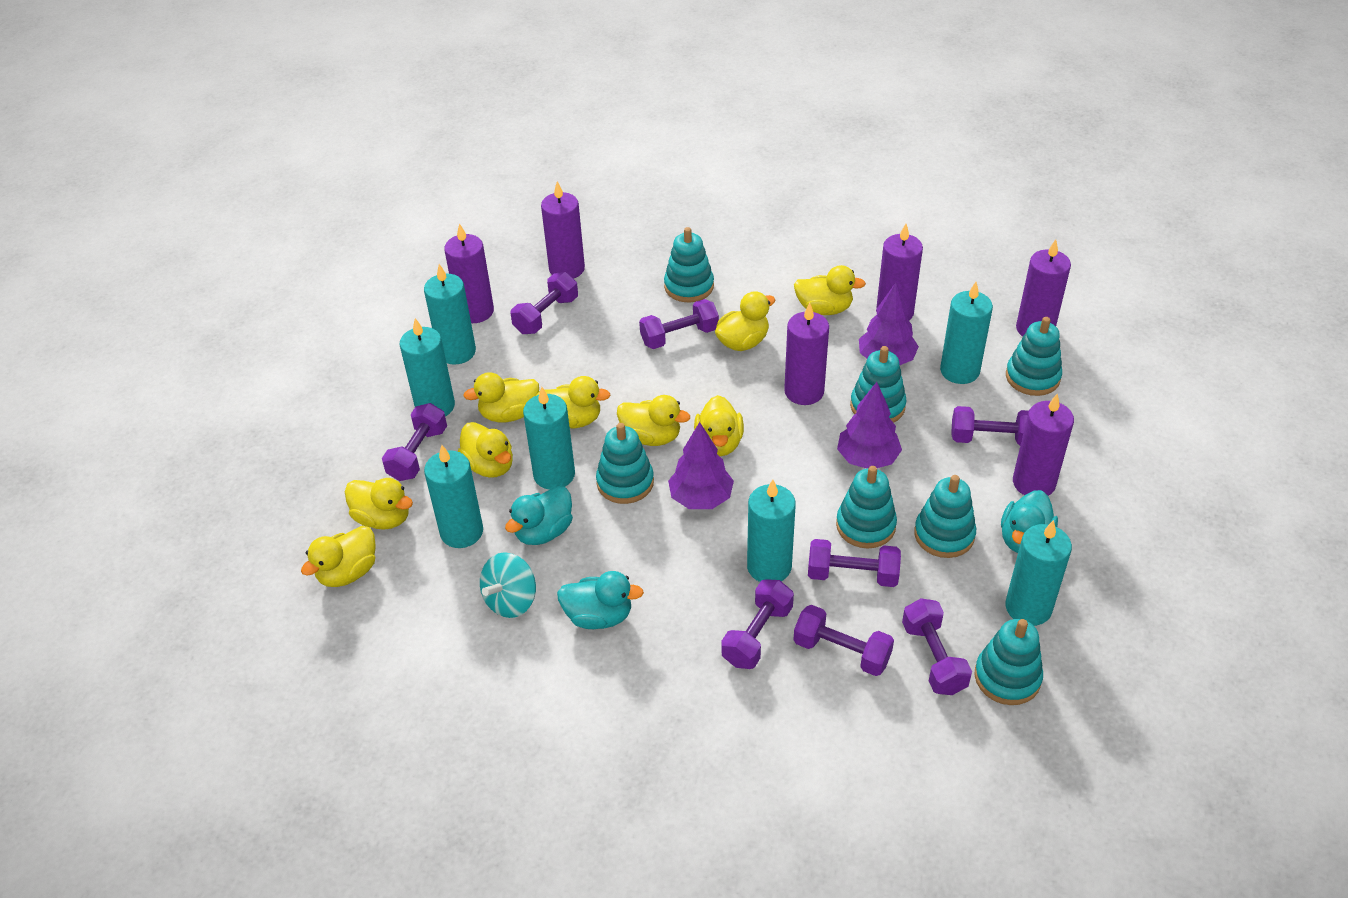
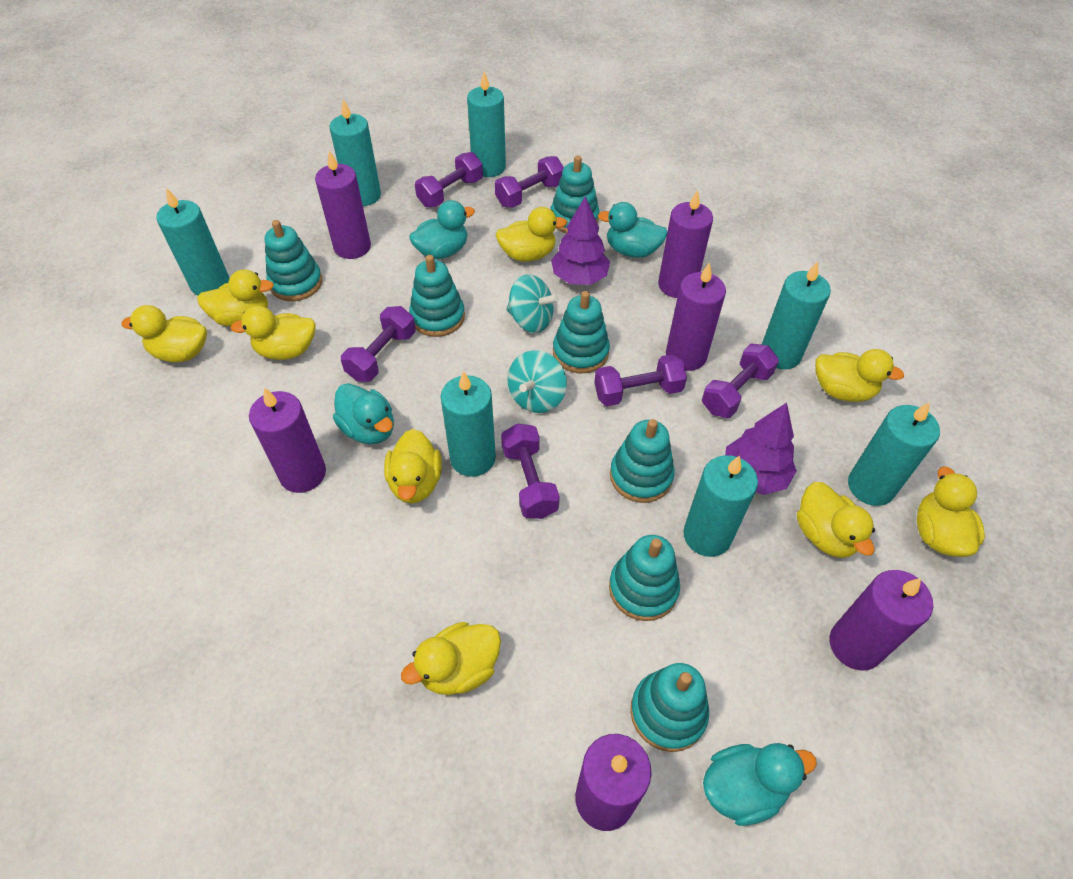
purple dumbbell: [382,403,447,481] [510,272,578,334] [639,299,719,349] [721,579,794,669] [793,605,894,676] [808,539,901,587] [902,598,972,695] [951,406,1029,446] = 8 -> [341,306,416,382] [415,152,483,207] [495,156,564,208] [501,423,560,519] [594,354,687,406] [702,344,779,418] = 6
purple tree: [668,422,734,509] [837,382,902,469] [859,283,919,365] = 3 -> [551,196,610,285] [725,403,797,495] = 2
turquoise duck: [505,486,573,545] [557,571,644,629] [1001,490,1058,553] = 3 -> [333,383,394,444] [409,200,475,259] [598,202,667,258] [703,743,817,826] = 4
turquoise spinning top: [480,552,536,618] = 1 -> [506,274,559,333] [508,350,567,413] = 2

